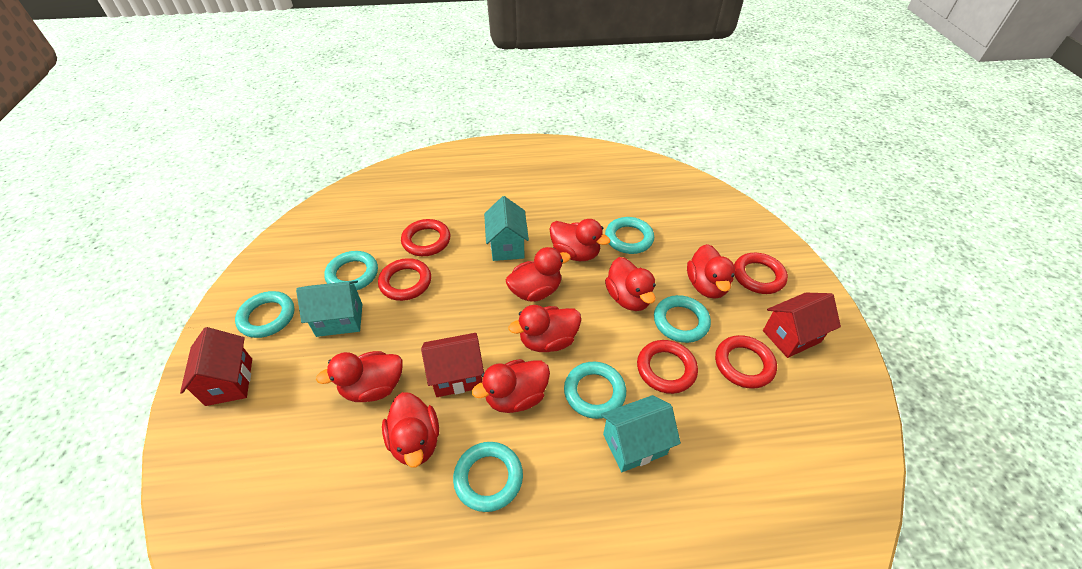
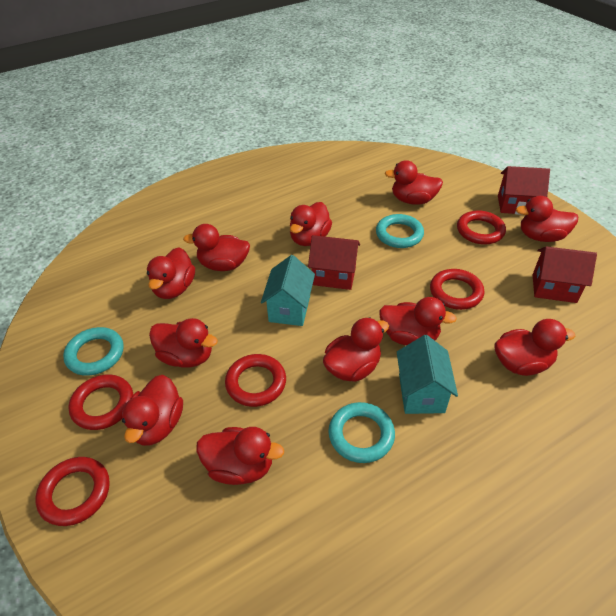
red duck: [316,351,403,402] [382,392,439,467] [472,359,550,413] [506,247,571,302] [508,305,581,352] [549,219,610,261] [605,257,656,311] [687,244,735,299] = 8 -> [122,375,183,446] [147,247,195,299] [149,318,218,368] [183,224,250,271] [196,427,284,485] [290,202,332,246] [323,317,389,382] [379,297,457,345] [384,160,443,205] [494,319,576,376] [516,196,578,242] = 11
turquoise house: [296,281,362,337] [484,196,529,261] [601,395,681,472] = 3 -> [261,255,315,326] [397,335,458,414] = 2
turquoise ring: [235,291,295,338] [324,251,378,290] [453,442,523,512] [564,362,626,419] [605,217,654,254] [654,295,711,343] = 6 -> [63,327,124,376] [328,402,395,463] [376,214,424,248] = 3

